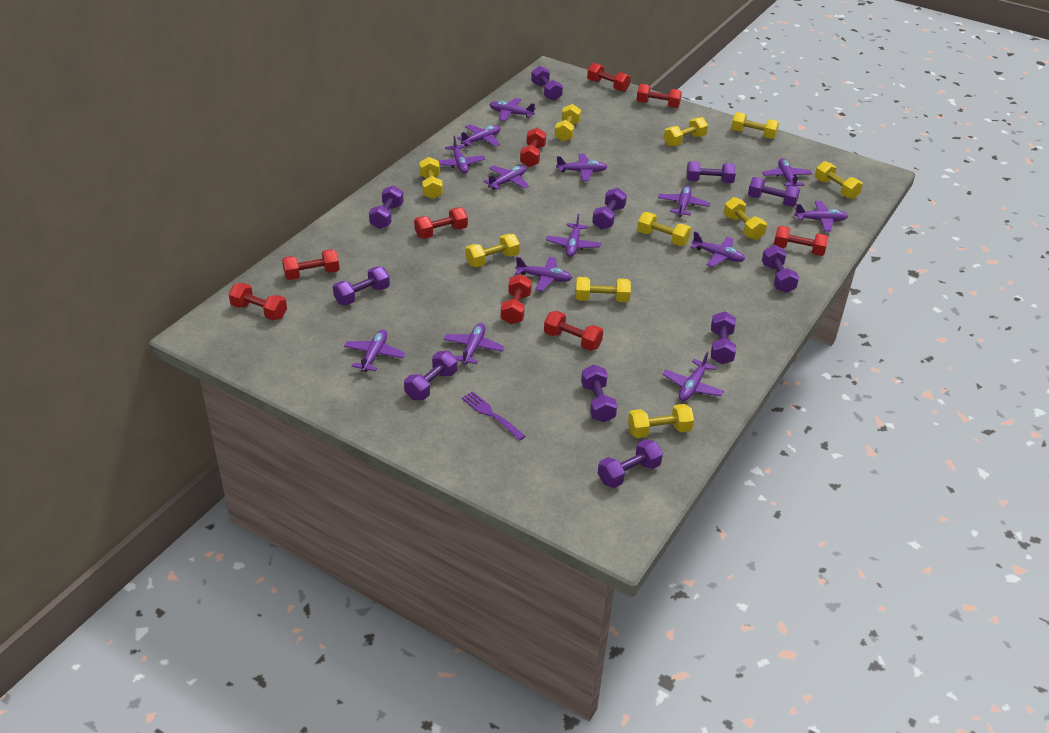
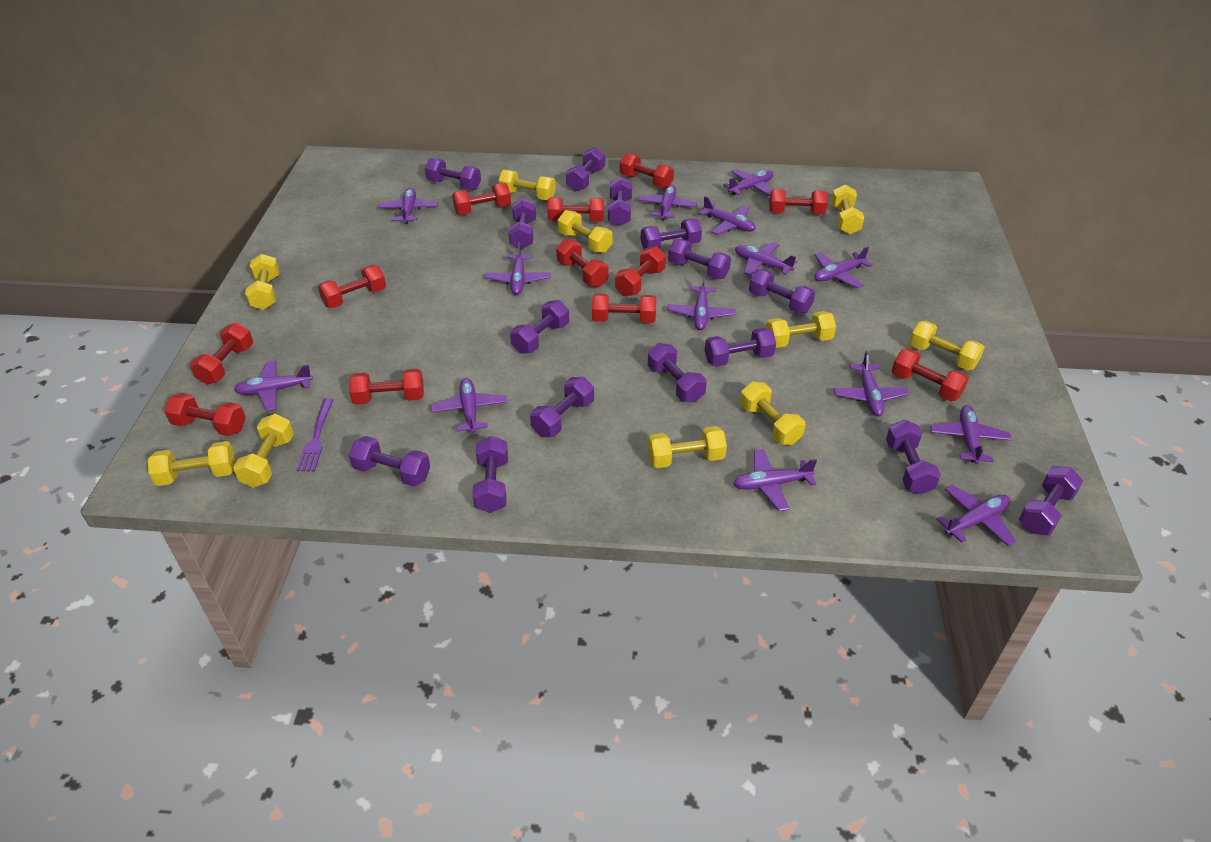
purple dumbbell: [333,266,390,305] [369,185,404,229] [404,351,458,400] [531,66,563,101] [581,364,617,422] [592,188,627,230] [598,439,663,488] [686,161,736,183] [711,311,736,364] [748,177,800,207] [762,245,799,293] = 11 -> [349,436,430,487] [425,158,481,190] [472,436,508,513] [508,198,536,249] [510,300,569,354] [530,377,594,437] [566,147,605,191] [608,177,632,226] [641,219,702,249] [648,343,707,402] [668,239,731,279] [705,328,776,367] [749,269,815,314] [886,420,941,495] [1019,466,1083,536] = 15
red dumbbell: [229,283,287,320] [282,249,339,280] [414,207,468,239] [501,274,532,324] [520,127,546,167] [544,311,603,351] [587,63,631,92] [637,84,682,108] [774,226,829,256] = 9 -> [164,393,246,436] [190,323,253,384] [318,265,386,308] [349,369,424,405] [452,183,511,215] [547,197,604,222] [556,239,609,287] [592,294,656,323] [615,246,666,296] [620,153,674,189] [769,189,828,214] [892,348,969,401] = 12

